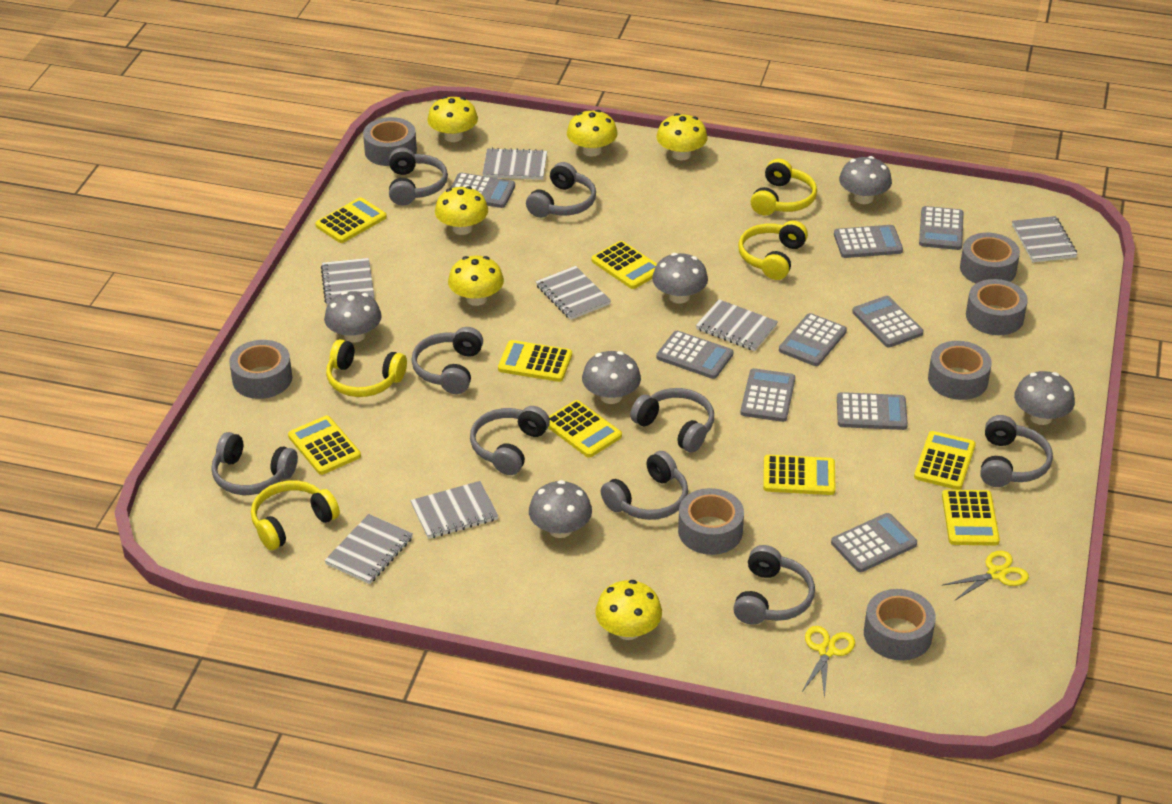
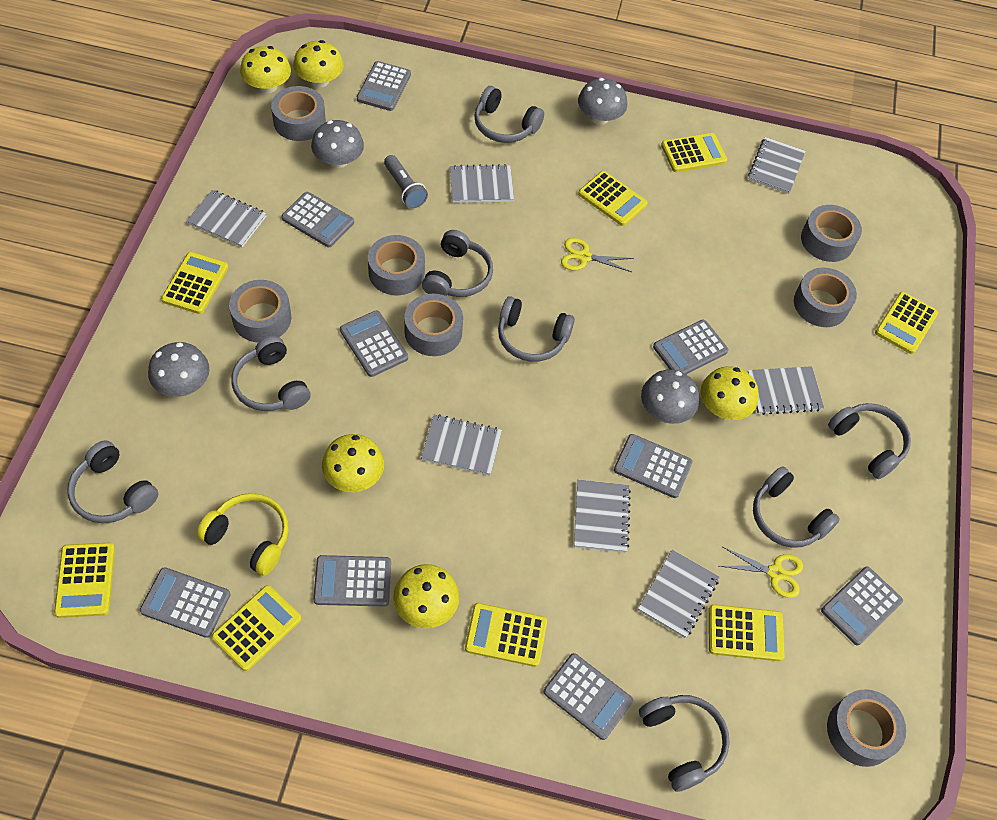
grey flashlight: none = 0 -> [384,155,428,208] = 1
grey headphones: [211,432,298,495] [389,148,448,205] [411,327,483,394] [470,406,550,475] [526,162,596,218] [601,451,688,520] [630,388,714,453] [733,545,815,625] [980,415,1053,487] = 9 -> [67,440,158,523] [232,336,310,411] [422,230,493,297] [474,86,544,143] [498,296,575,362] [639,695,730,792] [753,466,840,548] [828,403,911,479] = 8
grey mushroom: [324,291,382,343] [529,480,592,538] [582,351,641,404] [652,253,708,304] [839,156,892,204] [1014,371,1075,425] = 6 -> [148,342,209,397] [311,120,364,168] [578,78,627,125] [641,370,699,424] = 4
yellow headphones: [251,480,340,550] [326,339,407,397] [738,220,808,280] [751,159,817,216] = 4 -> [197,493,289,576] = 1
yellow mushroom: [427,96,478,142] [435,186,488,235] [448,256,504,306] [567,110,618,157] [595,580,662,640] [656,113,708,160] = 6 -> [240,46,291,93] [293,40,344,87] [322,434,384,492] [393,564,459,628] [701,366,759,420] = 5

